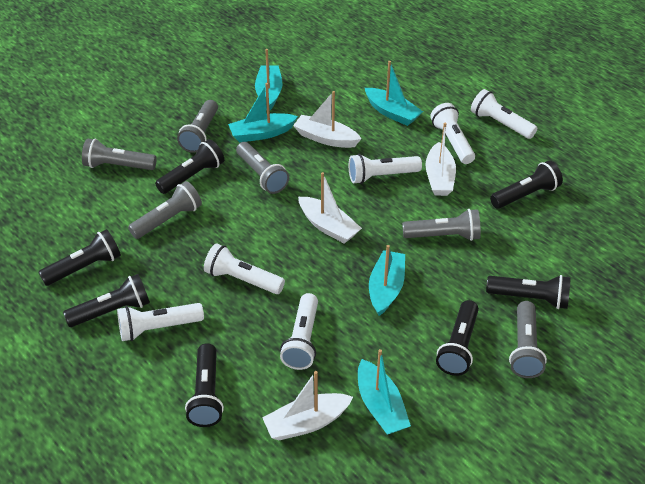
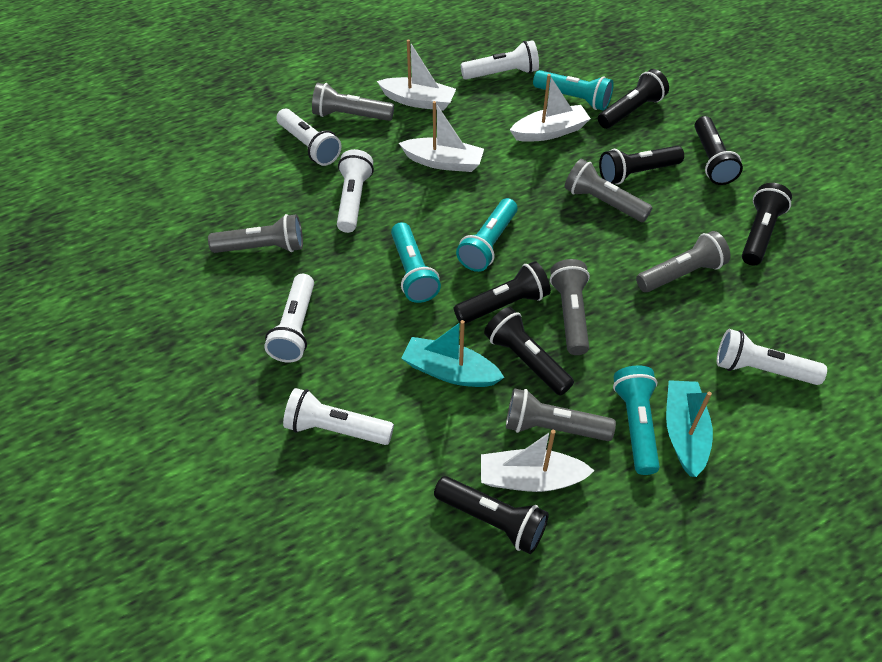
turquoise boat: [228,83,298,142] [255,49,283,110] [358,349,411,435] [365,61,423,126] [369,245,405,316] = 5 -> [401,320,505,387] [666,380,713,477] = 2
turquoise flashlight: none = 0 -> [391,222,441,303] [456,198,518,272] [533,70,614,111] [613,365,660,475] = 4

